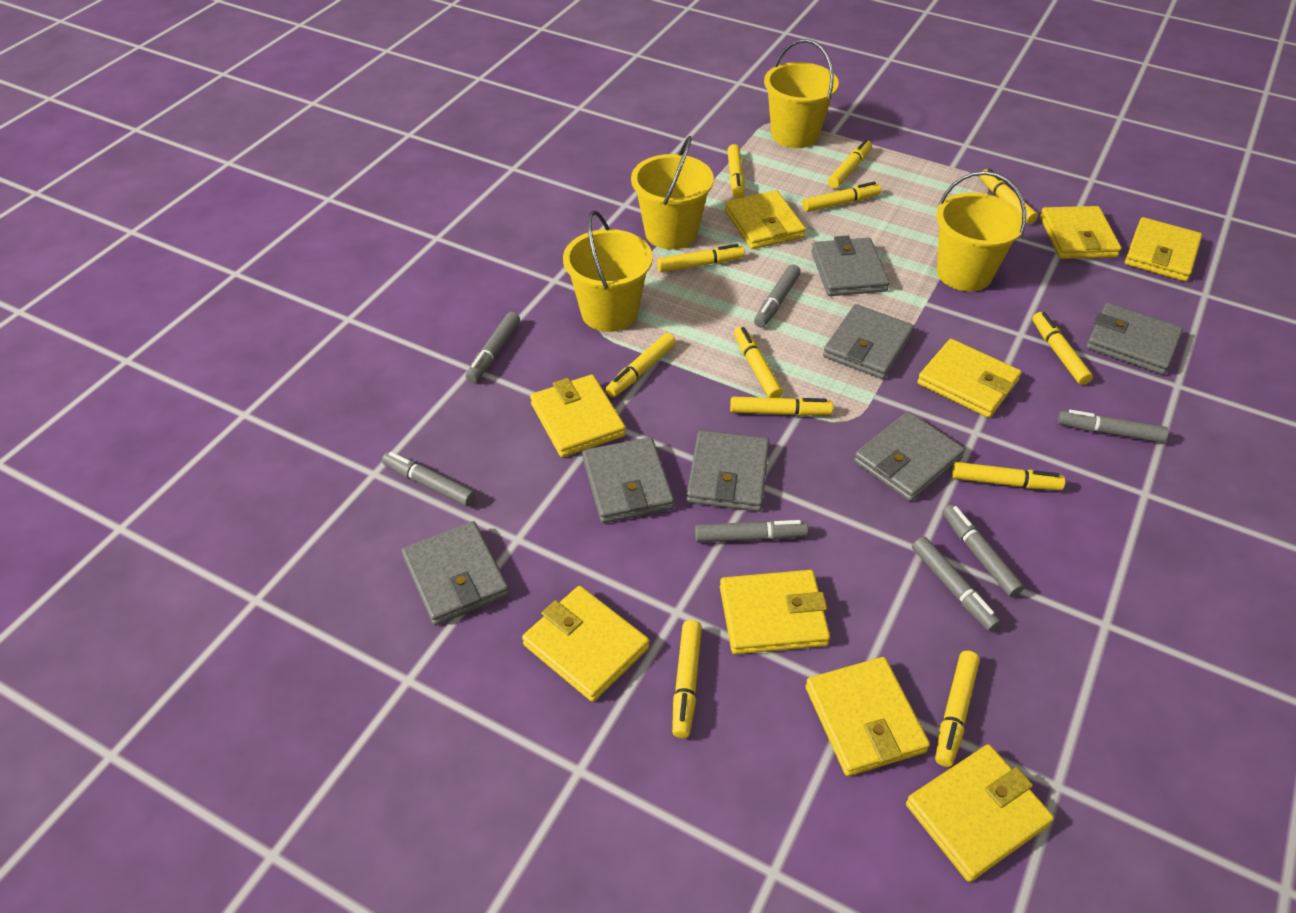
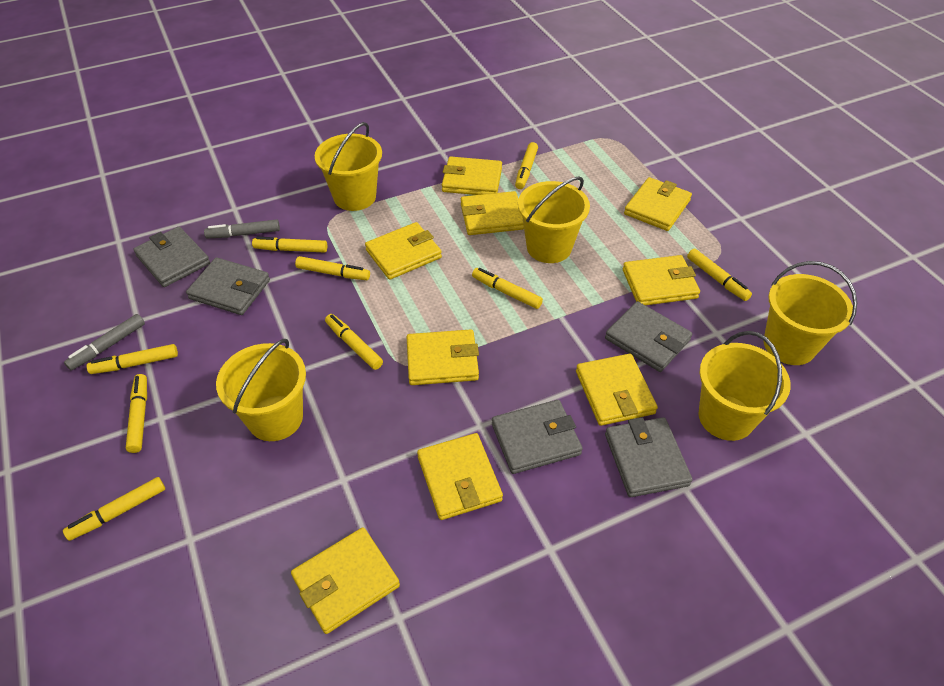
grey marker: [382,451,476,507] [466,312,520,383] [695,520,808,543] [754,264,801,328] [912,536,1001,631] [942,504,1024,597] [1057,410,1169,443] = 7 -> [64,314,145,370] [204,219,280,238] = 2
grey wallet: [402,521,509,626] [582,437,674,523] [687,430,770,512] [811,236,890,296] [823,304,914,379] [854,411,965,501] [1086,303,1183,375] = 7 -> [133,227,210,287] [186,257,270,315] [492,400,583,474] [605,301,692,372] [605,417,693,497] = 5
yellow bucket: [563,211,653,332] [631,136,714,249] [764,39,839,148] [936,171,1026,292] = 4 -> [216,339,306,441] [315,122,382,211] [518,176,590,263] [699,331,791,441] [764,261,857,365] = 5
yellow marker: [606,333,676,397] [657,244,745,272] [672,620,702,738] [727,144,744,199] [730,397,833,416] [734,326,783,398] [802,182,881,212] [828,139,872,189] [935,651,980,767] [952,462,1065,490] [979,169,1038,224] [1032,312,1093,385] = 12 -> [63,477,165,541] [87,344,178,374] [126,374,147,453] [252,237,327,253] [295,256,370,280] [325,314,383,370] [472,268,543,309] [515,142,538,189] [687,249,752,301] = 9

